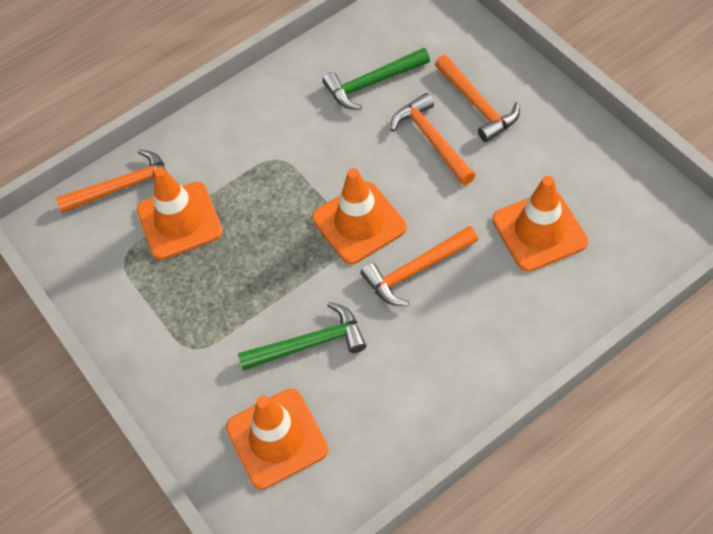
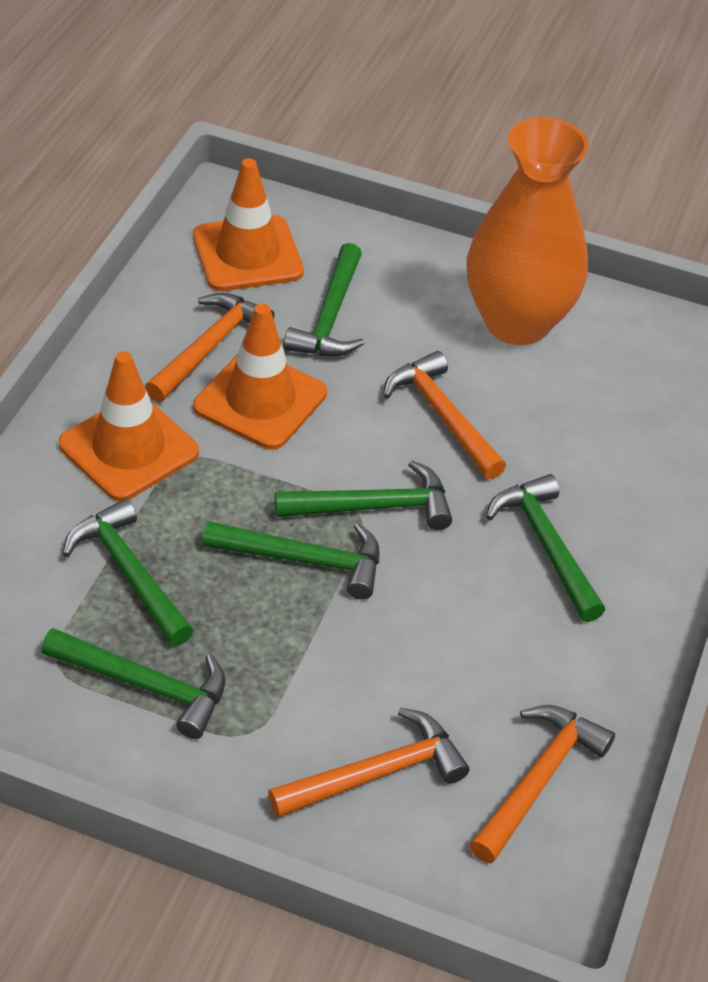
green hammer: [238,302,366,371] [322,48,430,110] = 2 -> [41,628,225,739] [63,498,194,646] [202,521,379,600] [275,460,452,530] [284,243,364,356] [486,474,605,622] = 6
orange traffic cone: [137,167,223,260] [226,389,328,489] [312,168,407,264] [492,176,588,272] = 4 -> [59,351,199,501] [193,158,304,291] [193,304,327,449] = 3
orange vase: none = 0 -> [467,117,589,345] = 1

